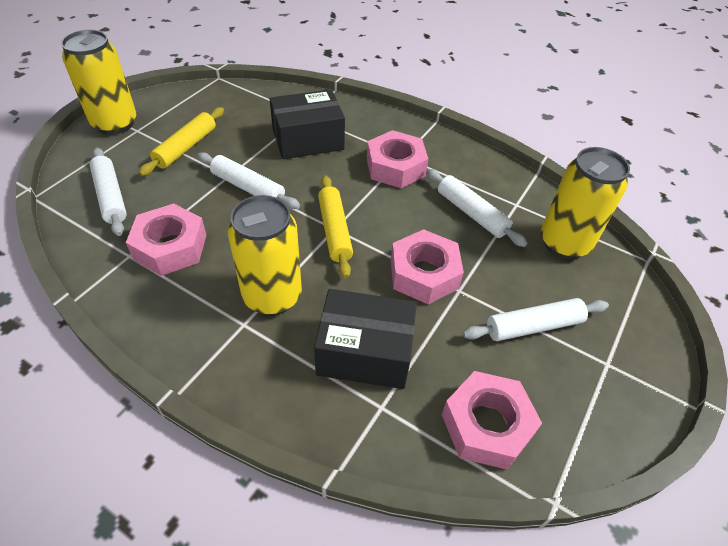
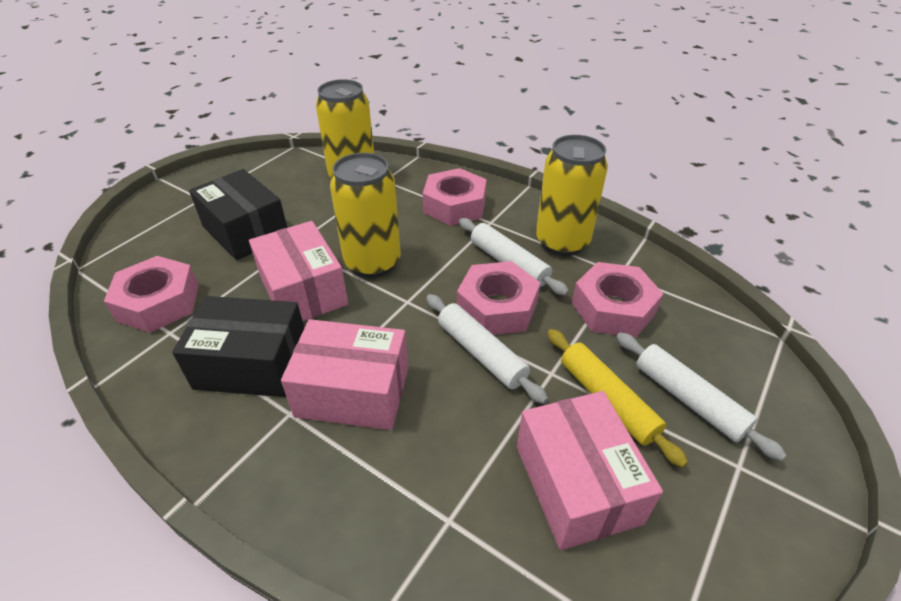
pink box: none = 0 -> [249,221,348,321] [281,319,408,430] [517,391,663,550] = 3
white rolling pin: [90,148,127,236] [197,152,300,209] [426,169,527,247] [463,298,609,341] = 4 -> [426,294,548,404] [459,218,569,296] [616,332,787,461] = 3
yellow rolling pin: [139,107,224,176] [318,176,353,278] = 2 -> [548,329,688,468] = 1

